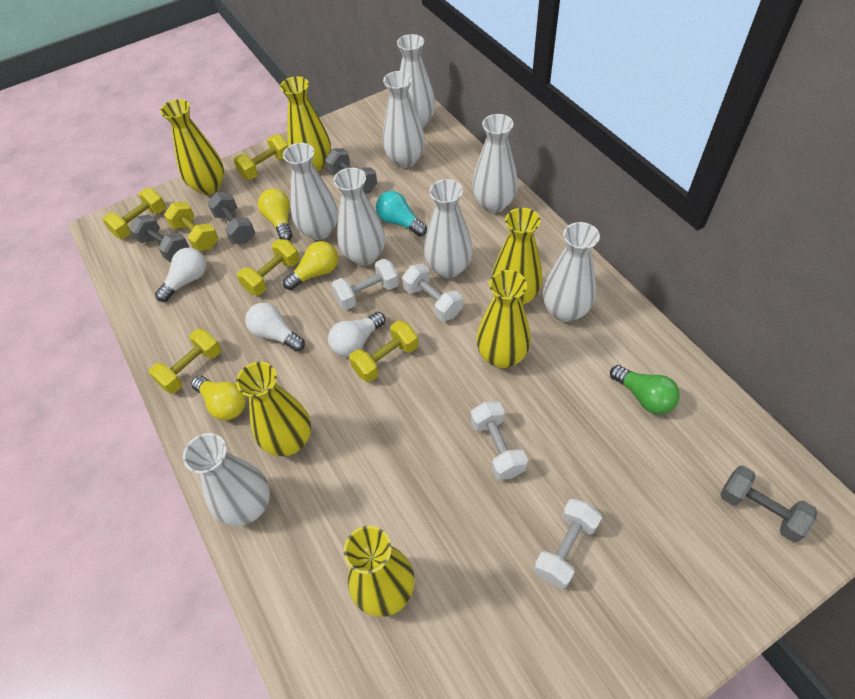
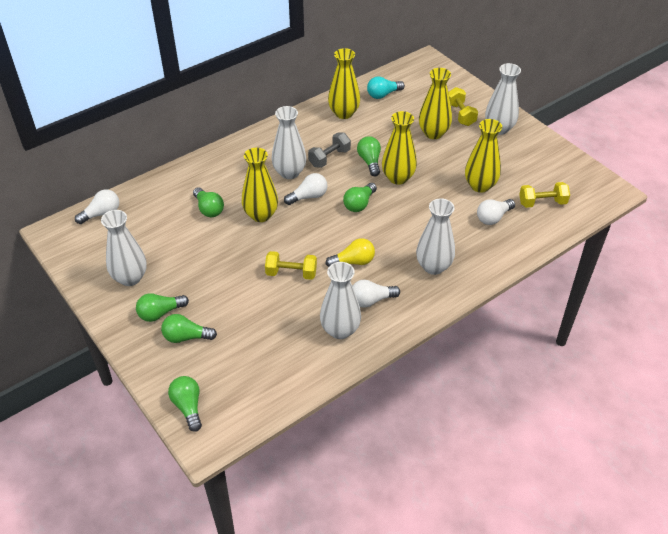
green light bulb: [610,365,680,414] = 1 -> [136,293,189,322] [161,314,217,343] [168,376,202,432] [193,187,224,217] [343,183,377,212] [357,136,381,176] = 6
grey dumbbell: [129,214,189,262] [207,192,255,244] [325,148,377,194] [720,465,817,542] = 4 -> [308,133,351,168] = 1
white dumbbell: [331,259,399,310] [402,264,463,321] [471,401,528,480] [534,499,602,589] = 4 -> none = 0
white light bulb: [155,248,206,302] [245,303,305,352] [328,312,385,357] = 3 -> [75,189,119,224] [284,173,328,205] [352,280,400,308] [477,199,515,225] = 4
white vase: [183,433,270,526] [283,143,338,240] [333,168,385,266] [383,71,425,168] [397,34,436,129] [424,179,473,278] [472,114,518,213] [543,222,600,322] = 8 -> [101,210,147,286] [272,106,306,179] [320,262,361,339] [416,198,455,275] [485,63,521,135] = 5
yellow dumbbell: [103,188,166,239] [149,329,221,394] [164,202,218,251] [233,134,288,180] [237,239,300,295] [349,320,418,382] = 6 -> [265,251,317,280] [448,87,478,126] [519,182,570,208] = 3
yellow light bulb: [191,376,246,420] [258,189,292,241] [283,241,338,290] = 3 -> [326,238,375,267] = 1
yellow vase: [160,99,224,195] [236,362,311,456] [280,76,331,171] [344,526,415,617] [476,270,531,368] [492,208,542,305] = 6 -> [242,148,278,222] [328,48,360,119] [382,111,417,185] [419,68,452,139] [465,119,502,193] = 5

